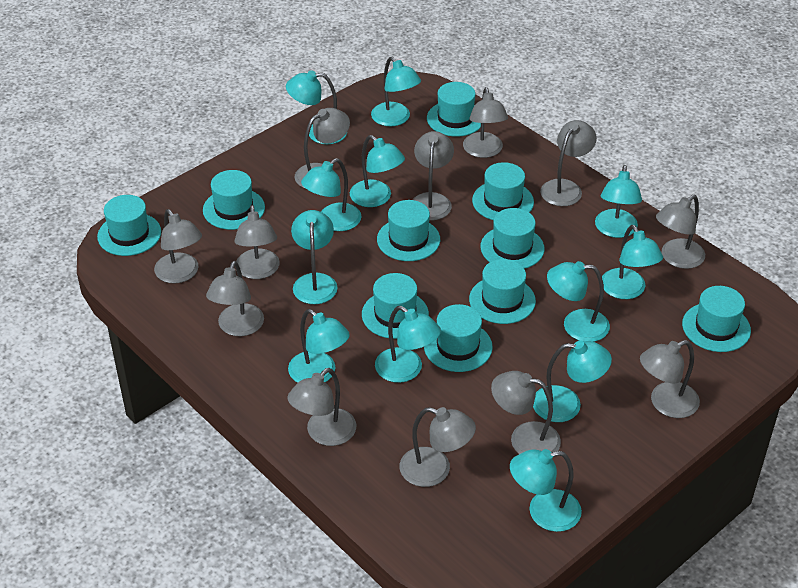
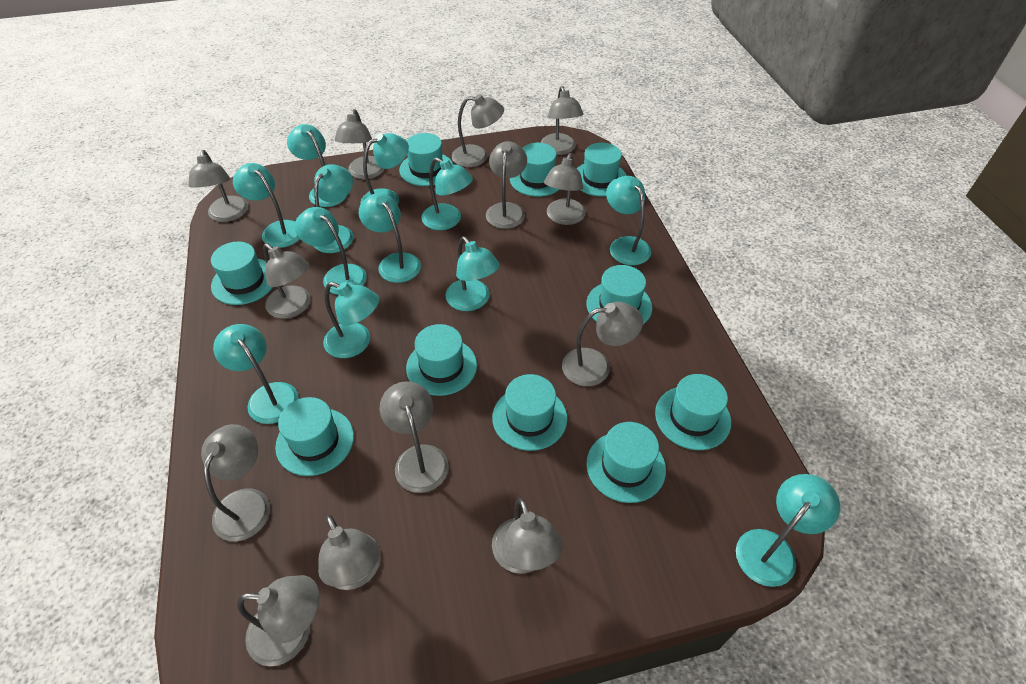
grey lamp: [154,209,202,283] [206,261,264,336] [234,205,280,279] [287,368,356,446] [295,108,350,189] [399,407,476,487] [412,131,454,220] [463,87,508,158] [491,371,561,454] [540,120,597,206] [640,340,700,418] [656,195,705,269] = 12 -> [188,150,248,222] [201,424,270,541] [237,575,319,666] [263,243,310,319] [318,515,381,590] [334,109,385,179] [380,381,449,493] [452,94,504,167] [486,141,527,229] [492,498,563,574] [541,86,583,155] [544,153,586,225] [562,302,643,386] = 13

